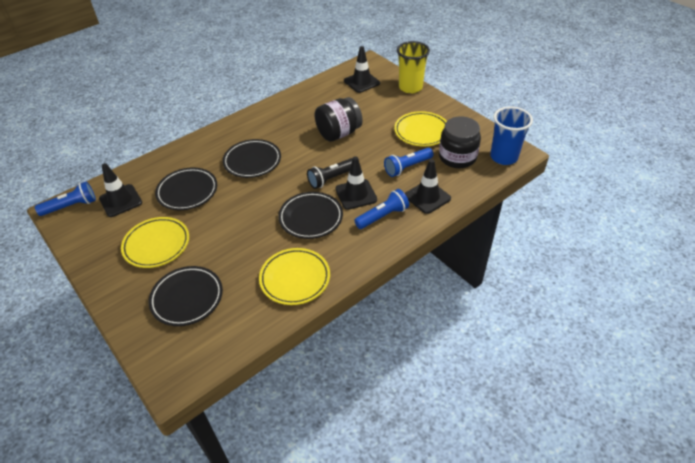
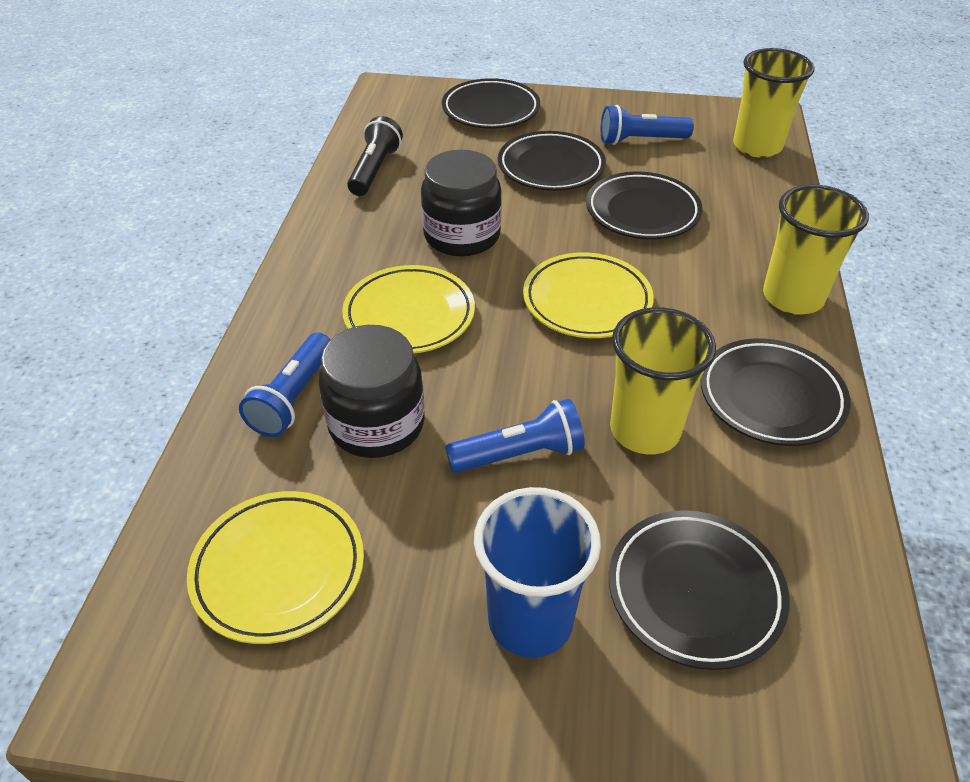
black plate: [149,266,223,326] [155,167,217,210] [223,139,281,178] [278,192,343,239] = 4 -> [442,78,540,129] [498,131,606,191] [586,172,702,240] [609,510,789,670] [700,338,851,446] = 5
black traffic cone: [99,163,142,217] [335,156,377,210] [344,46,380,93] [405,159,451,214] = 4 -> none = 0
yellow cup: [397,41,430,93] = 1 -> [610,307,716,454] [733,48,815,158] [763,185,869,315] = 3

